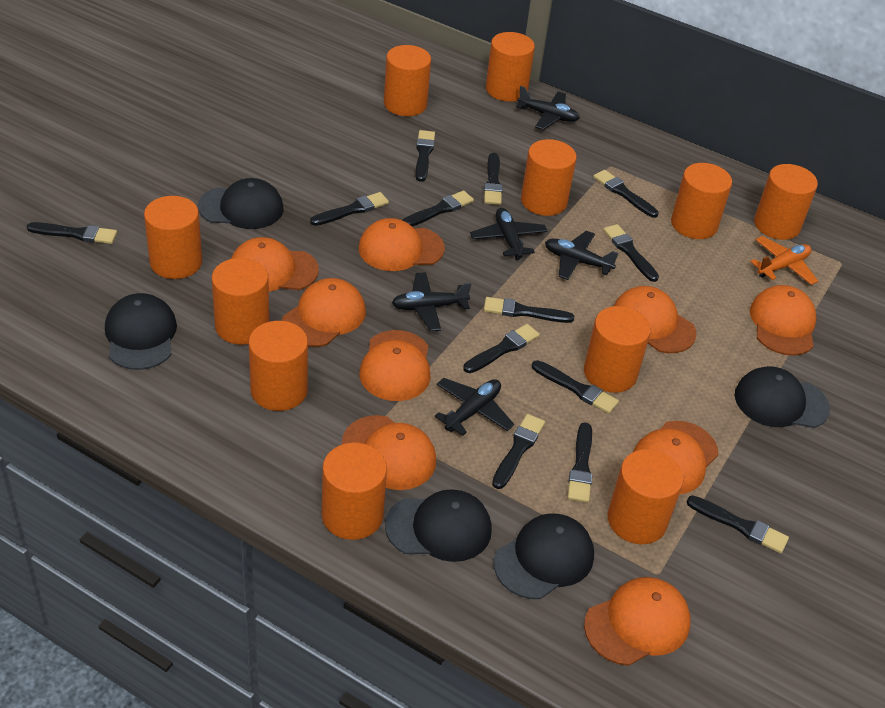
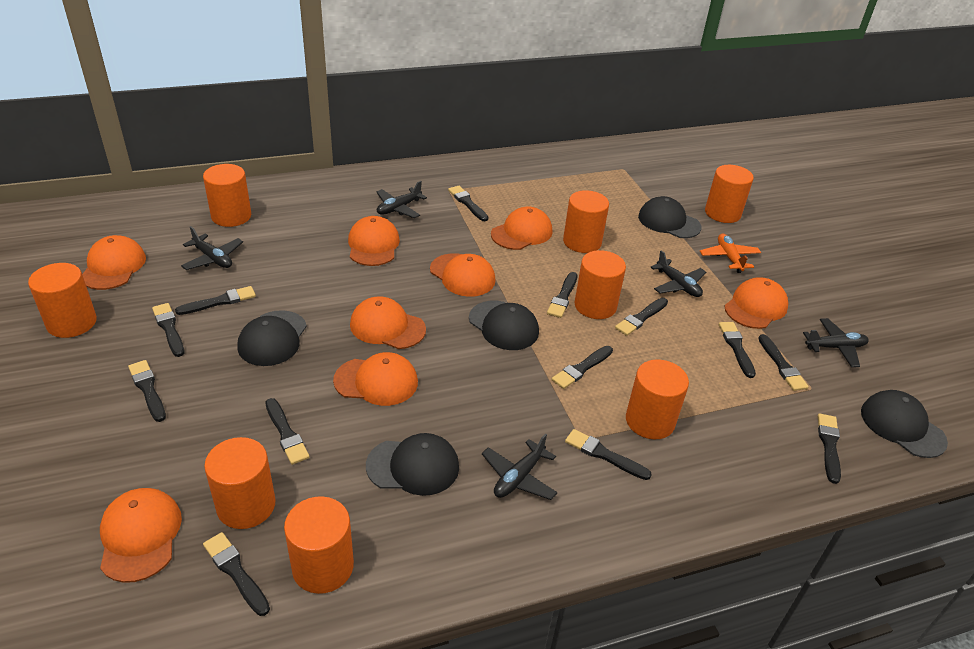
orange cap: [231,237,319,292] [282,278,366,347] [342,415,436,490] [359,218,445,271] [359,330,431,401] [584,577,691,666] [614,286,696,353] [633,421,718,494] [750,285,816,356] = 9 -> [82,235,146,290] [100,488,182,583] [333,352,418,406] [348,216,400,266] [350,296,426,349] [430,253,496,297] [491,207,552,250] [724,277,788,329] = 8
orange cylinder: [144,196,202,279] [212,258,270,345] [249,321,308,411] [322,443,387,540] [384,45,431,116] [486,32,535,102] [521,139,577,216] [584,306,651,393] [608,449,684,544] [671,163,732,239] [754,164,818,240] = 11 -> [28,263,97,338] [203,164,251,227] [204,437,275,529] [284,496,354,594] [563,190,609,253] [574,250,626,319] [626,359,689,439] [705,165,754,223] = 8

